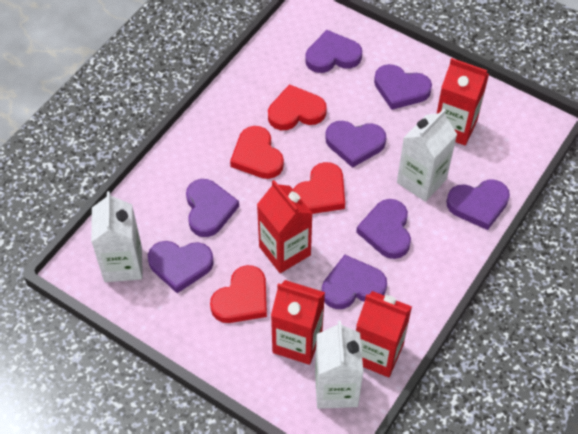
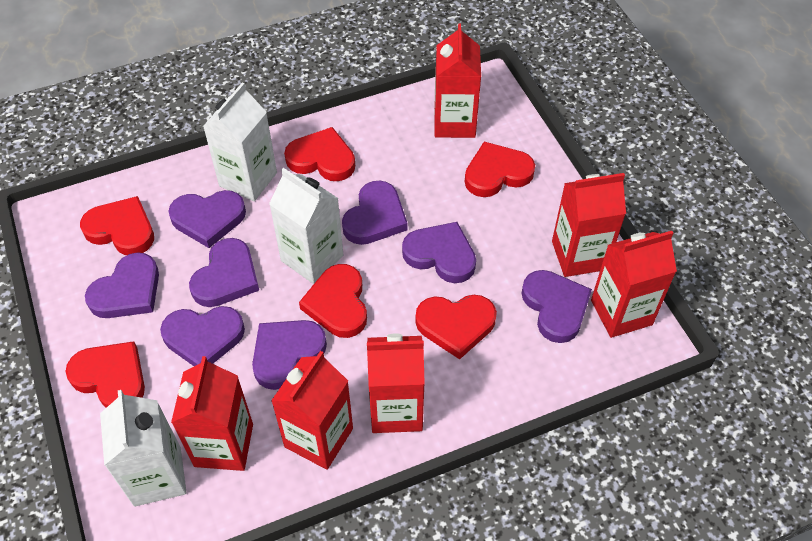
red carton: [257,180,313,273] [271,280,325,365] [356,291,412,377] [437,58,489,146] = 4 -> [171,356,253,471] [271,351,353,470] [367,333,425,433] [434,24,481,138] [552,173,626,277] [591,231,677,338] = 6
red heart: [210,265,267,323] [230,126,284,179] [268,84,327,130] [293,162,345,214] = 4 -> [65,341,145,408] [80,196,154,255] [284,127,355,181] [299,264,367,338] [415,295,497,360] [465,142,535,197] = 6

